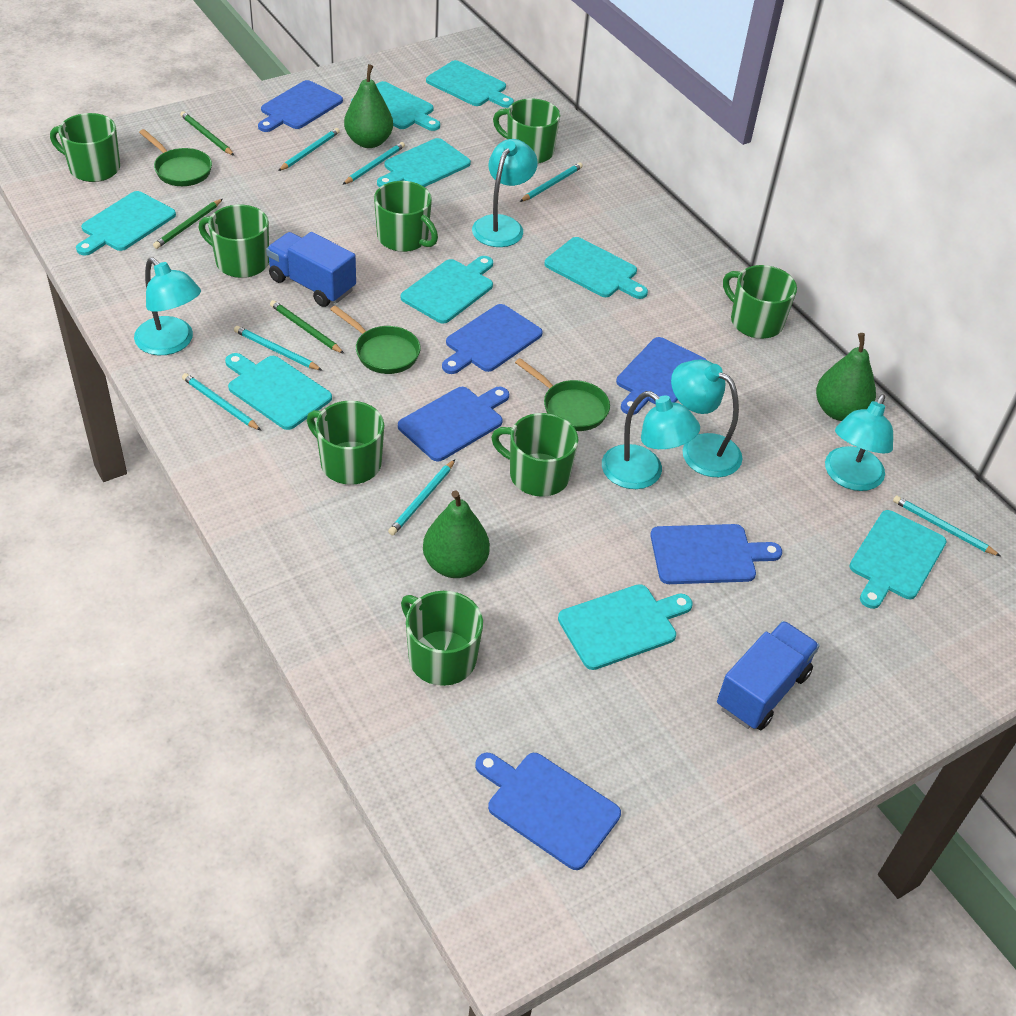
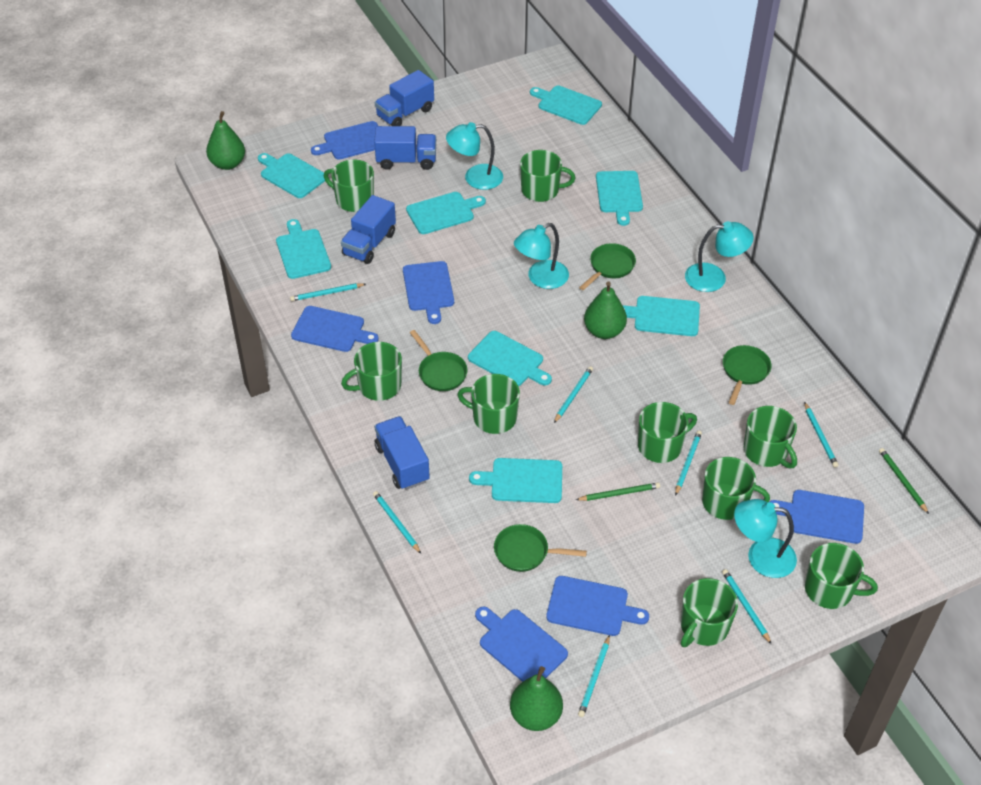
blue truck: [266,232,356,307] [717,621,820,730] = 2 -> [341,195,396,264] [374,126,436,170] [374,416,430,490] [375,70,434,126] = 4
green mug: [50,113,120,182] [199,205,269,278] [307,401,384,485] [374,181,438,252] [401,591,483,686] [491,413,578,497] [493,99,560,164] [723,265,797,339] = 8 -> [324,159,374,212] [341,342,402,401] [457,374,520,434] [520,150,576,202] [638,402,697,463] [681,578,738,647] [702,457,770,520] [743,406,797,468] [805,543,878,609] = 9
green pan: [139,129,212,186] [330,305,421,374] [515,358,610,431] = 3 -> [410,330,467,391] [494,524,587,572] [579,243,636,290] [723,345,772,405] = 4
green pencil: [153,199,222,249] [180,111,234,156] [270,300,344,354] = 3 -> [576,483,660,501] [879,448,929,514] = 2
turquoise cutting board: [76,191,176,256] [225,353,332,430] [351,81,440,131] [377,138,471,187] [401,256,493,324] [426,60,514,108] [544,237,648,299] [558,584,693,670] [849,510,947,609] = 9 -> [258,153,325,198] [276,219,331,279] [406,192,486,234] [468,331,552,386] [469,458,562,503] [530,86,602,125] [596,171,643,226] [622,296,700,336] = 8
turquoise lamp: [134,258,201,355] [472,139,538,247] [602,391,700,489] [671,360,742,477] [825,394,893,491] = 5 -> [446,122,503,190] [514,223,569,289] [685,221,754,292] [734,499,797,578] = 4

